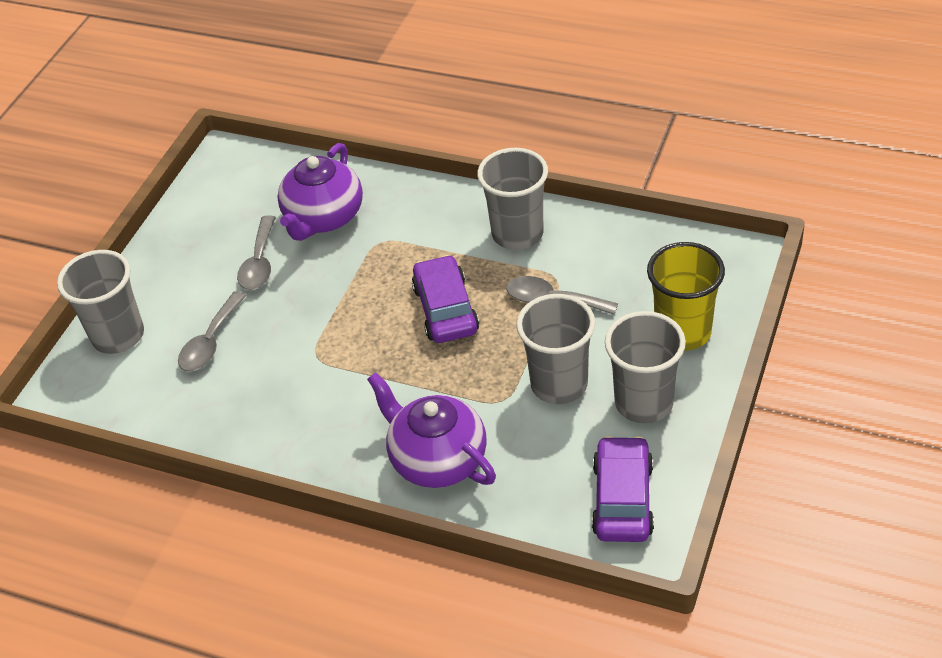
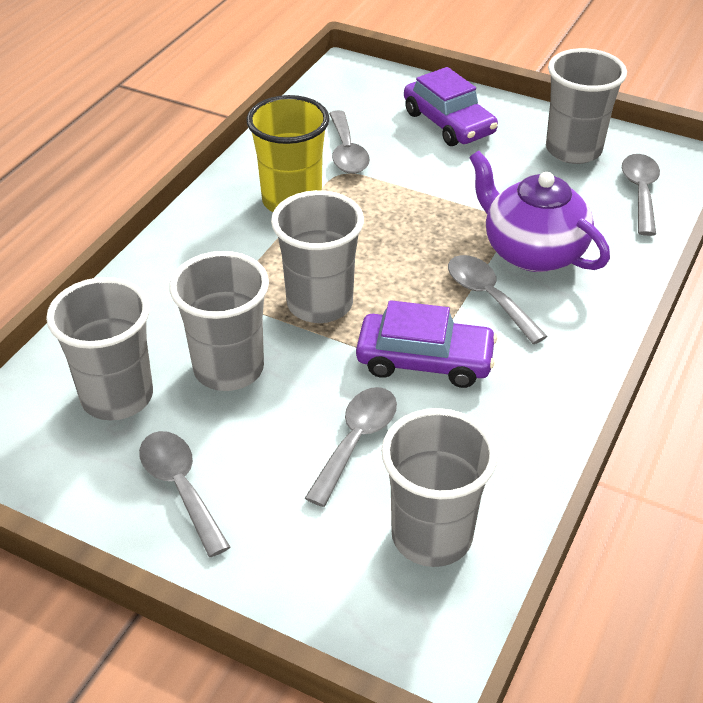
grey cup: [57,250,144,354] [477,148,548,250] [516,294,595,404] [605,311,686,423] = 4 -> [46,277,153,420] [169,251,269,391] [271,190,364,323] [381,408,498,567] [546,48,627,164] = 5
grey spoon: [178,291,246,371] [237,215,276,290] [506,276,618,315] = 3 -> [139,431,230,557] [305,387,397,507] [329,110,370,174] [448,255,548,344] [622,154,660,236] = 5
purple teapot: [277,143,363,241] [367,372,496,488] = 2 -> [469,151,610,272] = 1

